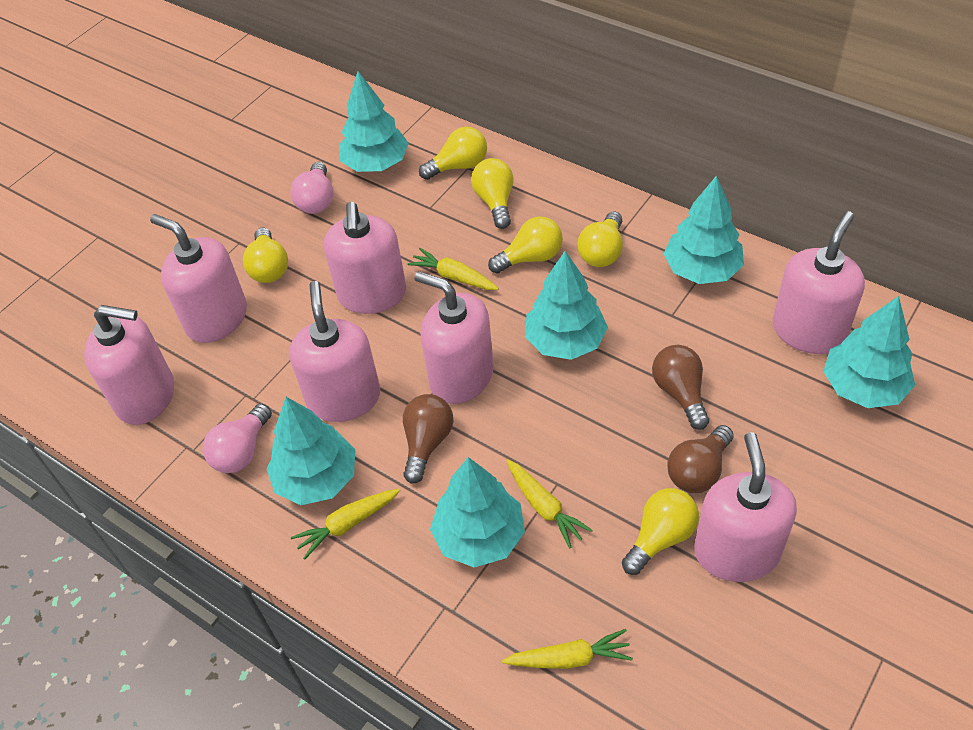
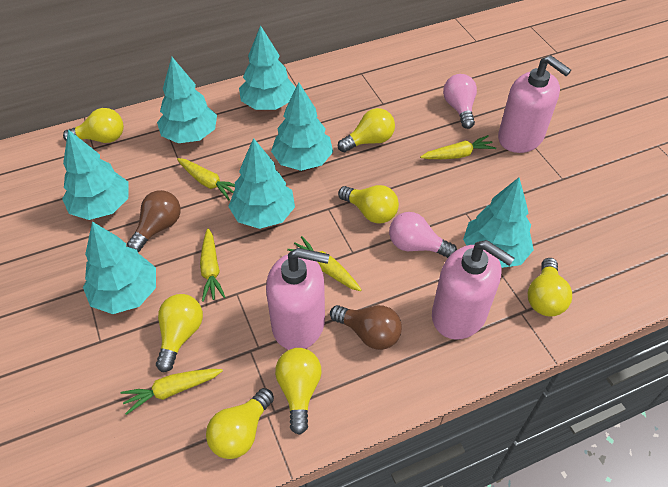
brown light bulb: [403,394,453,484] [652,345,709,430] [667,425,734,493] = 3 -> [127,190,181,252] [330,305,402,350] = 2
pink soap dispenser: [84,305,174,425] [150,214,247,343] [289,281,380,422] [324,202,406,314] [414,271,494,404] [694,432,797,582] [773,211,865,354] = 7 -> [266,248,330,350] [432,240,515,340] [498,55,571,153] = 3
turquoise tree: [267,397,355,505] [339,71,409,172] [430,457,525,568] [525,251,608,360] [663,176,744,284] [823,296,915,408] = 6 -> [62,130,129,220] [83,221,156,314] [157,57,217,143] [228,138,295,229] [239,25,296,110] [271,83,333,171] [463,177,534,268] = 7
yellow carrot: [291,489,400,560] [407,248,499,290] [502,629,633,669] [507,460,593,548] = 4 -> [121,369,223,415] [177,158,235,200] [200,228,226,302] [287,236,362,291] [420,135,496,159] = 5
yellow light bulb: [243,228,288,283] [419,127,487,180] [471,158,514,229] [488,217,563,273] [577,211,623,267] [622,488,699,575] = 6 -> [63,108,124,143] [156,294,203,372] [206,388,274,459] [275,348,322,435] [338,108,395,152] [338,185,399,223] [528,258,572,317] = 7

